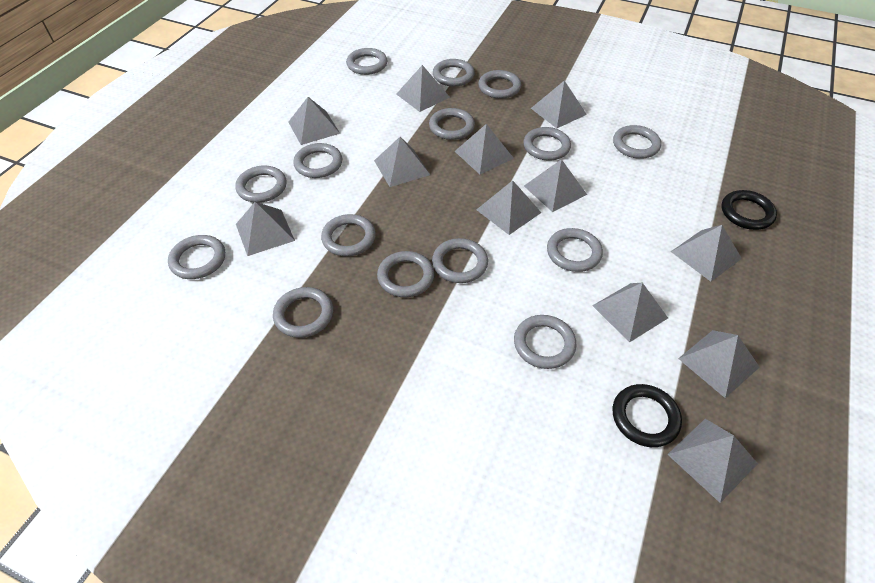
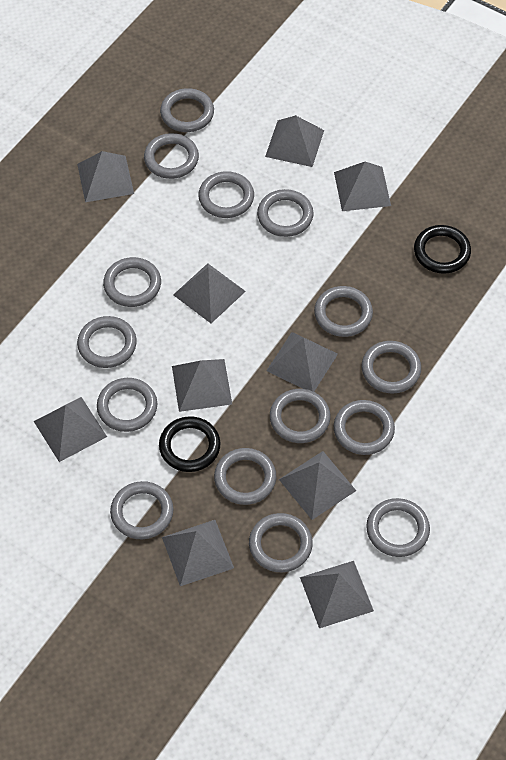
grey pyramid: [236,202,295,256] [288,97,340,145] [374,137,430,187] [396,65,450,112] [455,124,514,174] [476,180,541,235] [524,159,587,212] [531,80,587,128] [592,283,668,343] [667,419,758,503] [671,225,742,282] [678,330,760,398] = 12 -> [34,397,107,462] [77,151,134,202] [162,520,234,586] [172,359,232,412] [173,263,246,323] [265,115,324,167] [266,332,338,392] [279,451,356,520] [300,561,374,628] [334,162,391,211] = 10

